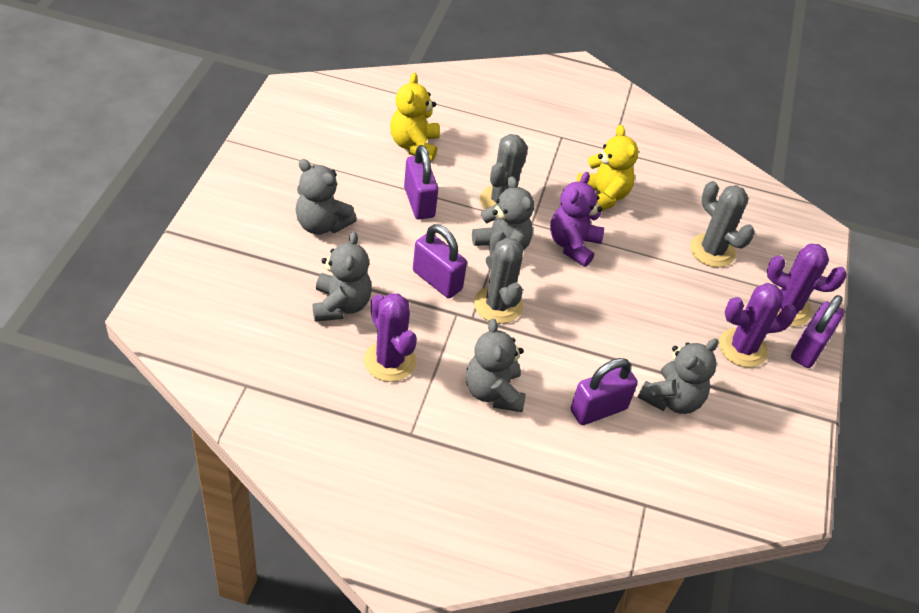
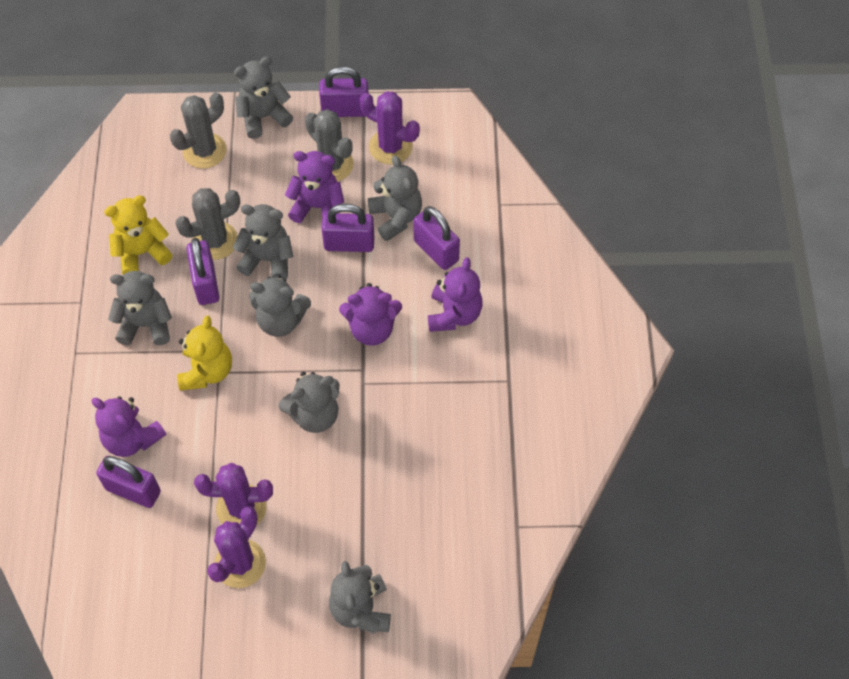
grey teddy bear: [295,159,357,235] [313,231,372,322] [466,319,526,412] [472,176,534,270] [638,338,718,414] = 5 -> [108,271,172,345] [233,204,293,279] [234,56,293,139] [250,274,311,337] [278,372,340,433] [329,561,391,633] [368,155,422,241] = 7
purple padlock: [404,145,438,220] [413,224,467,298] [571,358,638,425] [791,295,844,368] = 4 -> [96,456,161,508] [186,238,219,305] [319,66,369,117] [321,204,374,252] [413,206,460,270] = 5
purple teddy bear: [550,172,604,267] = 1 -> [92,396,166,457] [285,151,344,223] [339,283,402,346] [428,257,483,332] = 4

